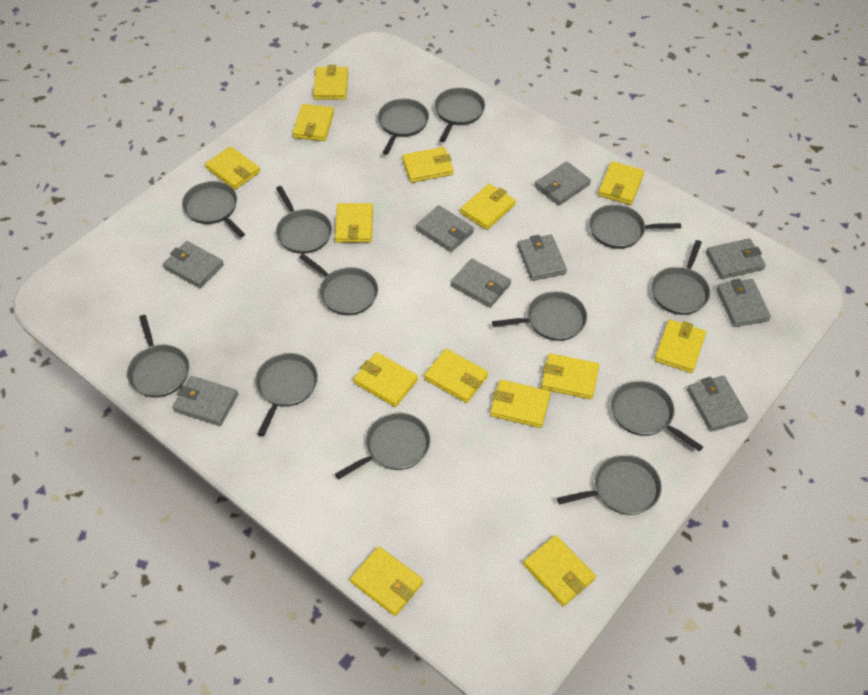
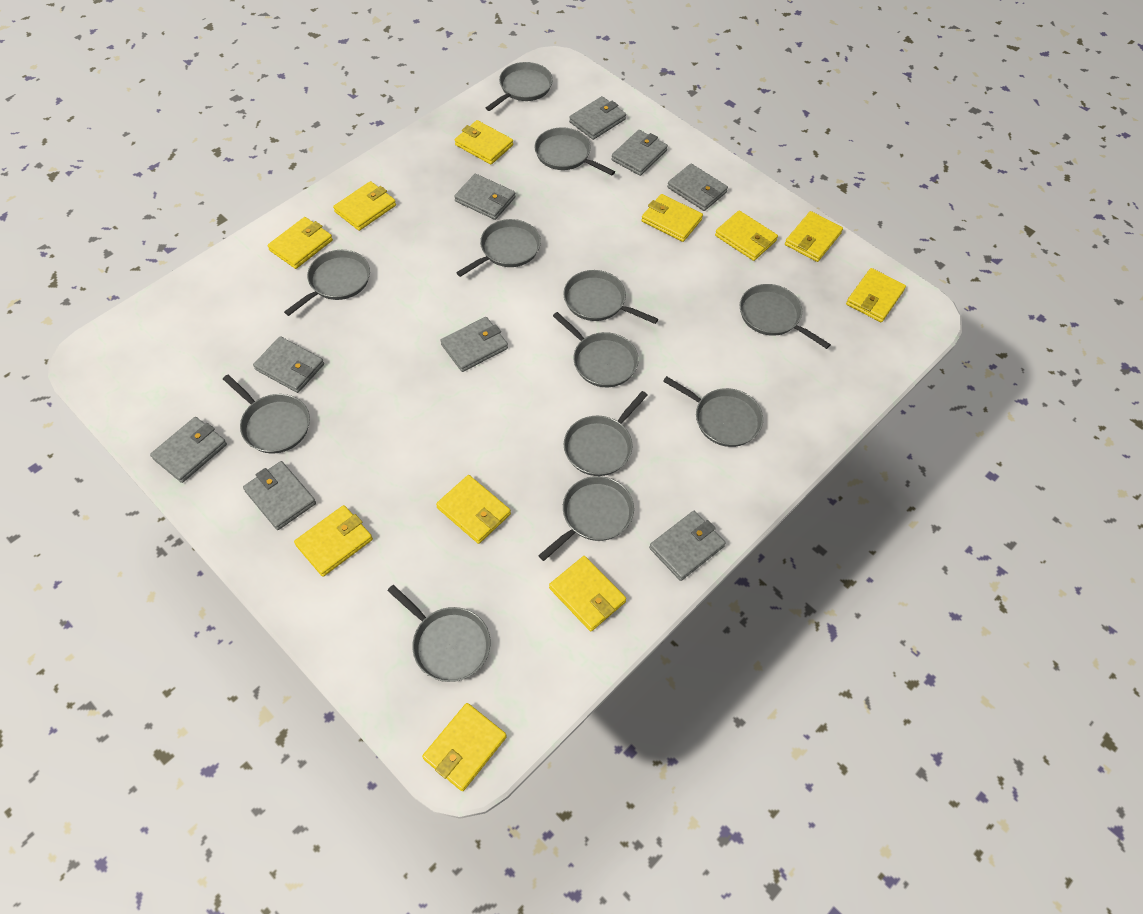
grey pan: [127,315,189,398] [182,181,245,237] [255,353,318,436] [276,186,332,254] [299,254,378,315] [335,413,430,479] [378,99,429,155] [435,88,485,142] [492,291,587,341] [557,455,662,515] [589,204,681,249] [611,381,703,451] [651,240,710,315] = 13 -> [223,375,310,453] [284,250,370,316] [387,585,491,682] [456,219,541,277] [486,62,553,111] [534,127,615,176] [538,476,634,561] [553,312,639,387] [563,270,658,324] [564,391,648,476] [663,376,763,447] [740,284,831,349] = 12
yellow wallet: [205,146,260,190] [293,104,334,141] [313,65,348,100] [335,203,373,243] [350,546,423,616] [353,352,418,407] [402,147,454,183] [424,349,488,403] [460,184,516,230] [490,380,551,428] [523,535,596,606] [541,353,599,399] [598,161,644,205] [654,319,706,373] = 14 -> [268,217,333,269] [294,505,373,577] [333,181,396,231] [422,703,507,791] [436,475,511,544] [455,120,513,164] [549,556,626,631] [641,194,703,242] [715,211,778,261] [785,211,843,262] [846,268,906,322] = 11

